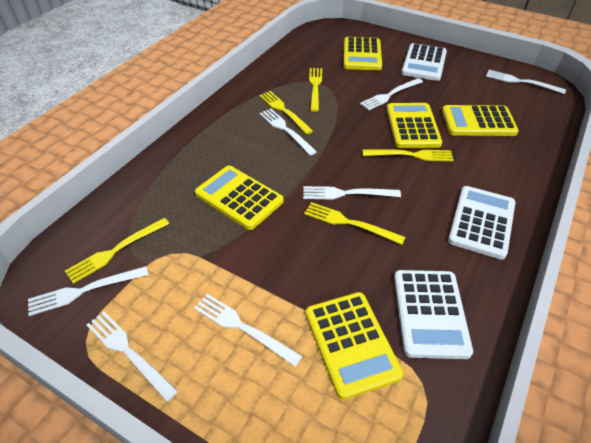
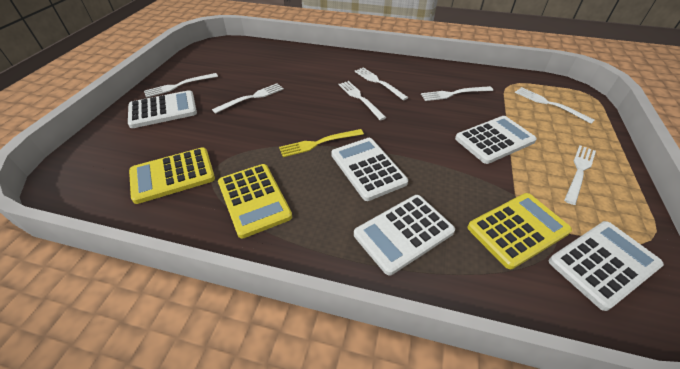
white calculator: [394,270,473,359] [401,43,447,81] [448,186,515,260] = 3 -> [128,90,197,128] [331,138,408,201] [354,195,455,275] [455,116,537,164] [549,221,664,311] = 5
yellow calculator: [195,165,284,230] [306,292,403,400] [344,37,382,70] [387,103,442,148] [442,105,519,136] = 5 -> [129,148,215,204] [218,164,292,239] [467,193,572,269] = 3
yellow fork: [65,218,169,284] [259,91,313,134] [304,202,405,245] [309,68,322,112] [363,149,454,161] = 5 -> [279,129,364,157] = 1

